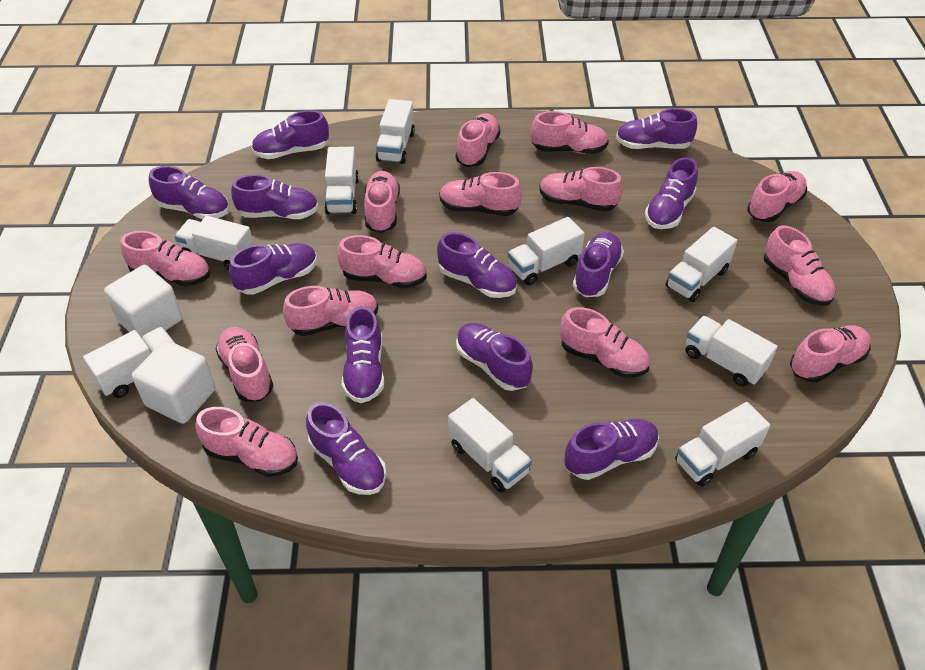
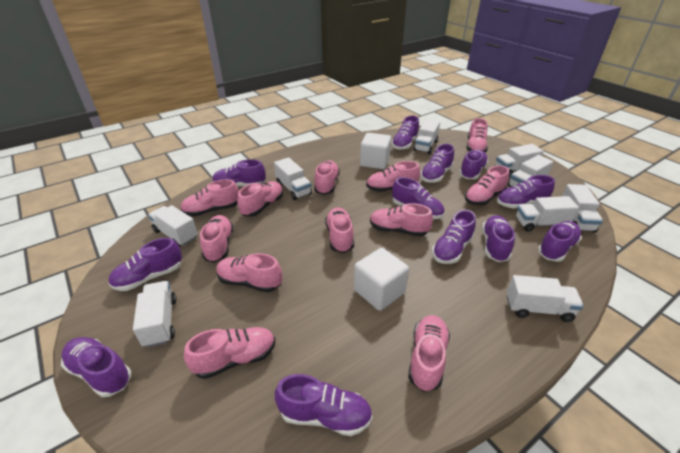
pink shoe: [121,231,210,286] [195,407,298,477] [215,327,274,402] [283,286,378,336] [337,235,427,288] [364,171,400,233] [439,172,522,216] [456,113,501,167] [531,111,609,154] [539,167,623,211] [560,307,650,378] [747,171,807,222] [764,225,836,306] [790,326,871,383] = 14 -> [180,179,239,217] [184,327,275,379] [200,215,234,263] [216,253,282,292] [237,181,283,217] [314,160,340,195] [325,208,354,253] [366,161,420,192] [370,203,433,236] [408,315,450,392] [465,166,509,205] [467,118,488,152] = 12

